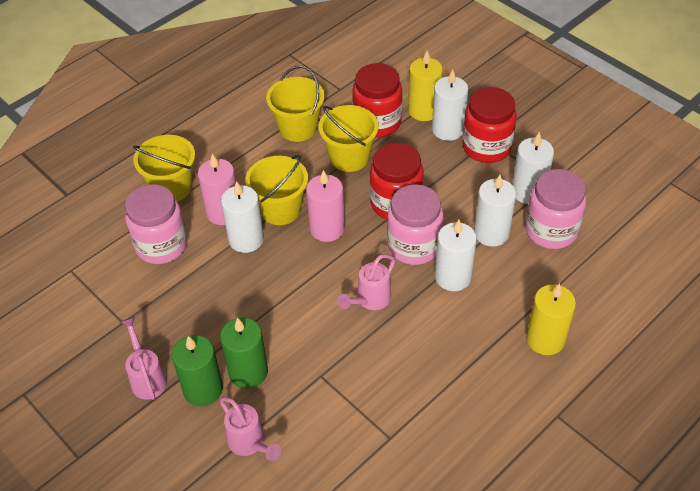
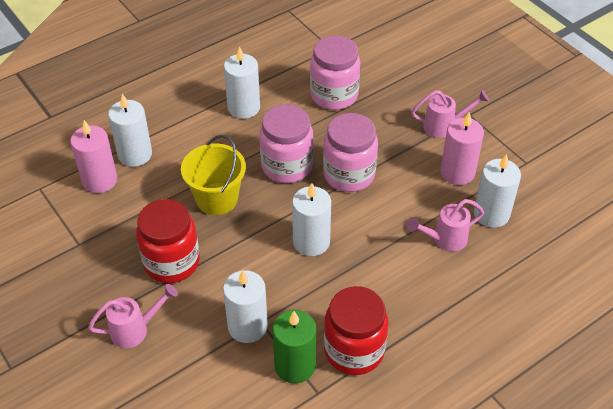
green candle: [172,335,223,406] [220,317,268,389] = 2 -> [273,310,316,384] = 1
red jar: [352,63,402,137] [370,143,424,220] [462,87,517,163] = 3 -> [136,199,199,283] [324,286,388,375] = 2
yellow bucket: [133,135,195,202] [245,155,308,225] [266,66,325,142] [319,105,379,172] = 4 -> [181,135,246,215] = 1
yellow candle: [408,51,443,121] [526,283,576,355] = 2 -> none = 0

